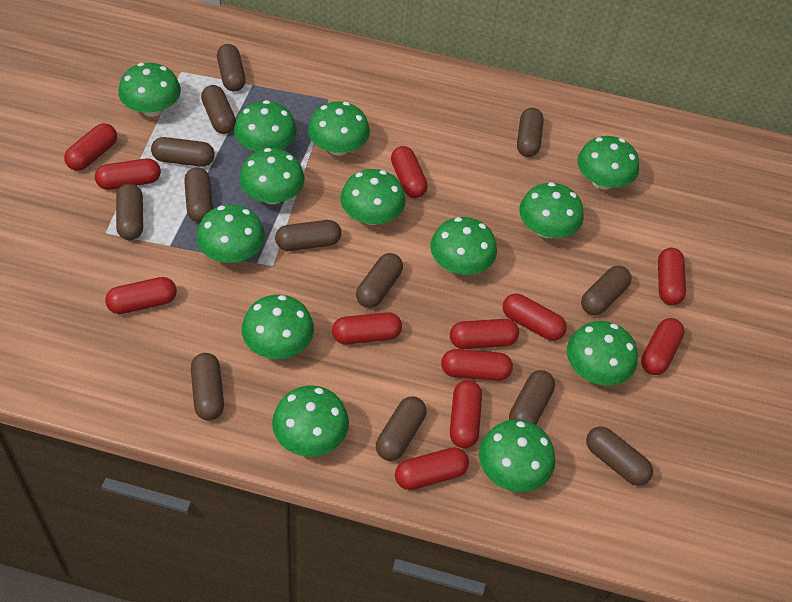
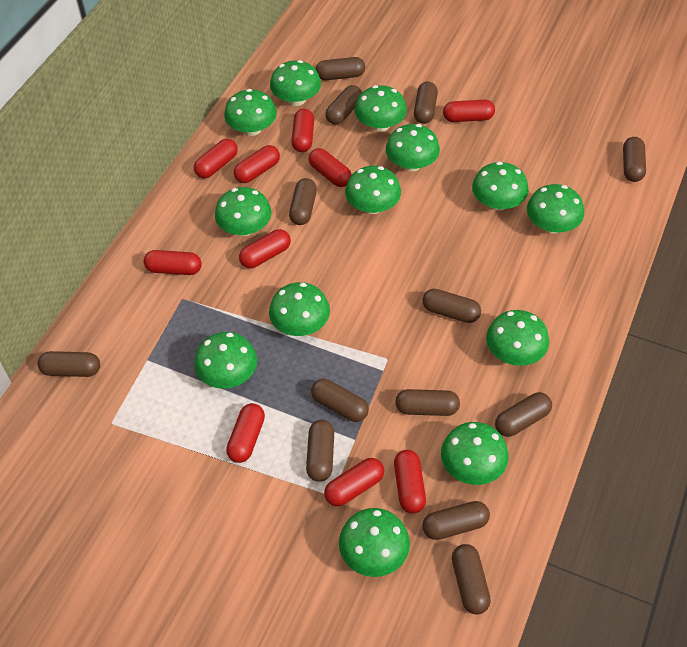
red capsule: [64,123,117,171] [95,158,161,190] [105,277,177,314] [332,312,402,344] [391,146,428,198] [395,447,469,490] [441,349,513,381] [450,319,519,349] [450,380,482,448] [503,294,567,341] [641,318,685,375] [658,248,686,305] = 12 -> [144,250,201,275] [194,139,238,179] [226,403,265,463] [234,145,280,183] [239,229,291,268] [291,109,314,152] [309,148,352,187] [324,458,384,506] [394,450,426,513] [443,100,495,122] = 10

